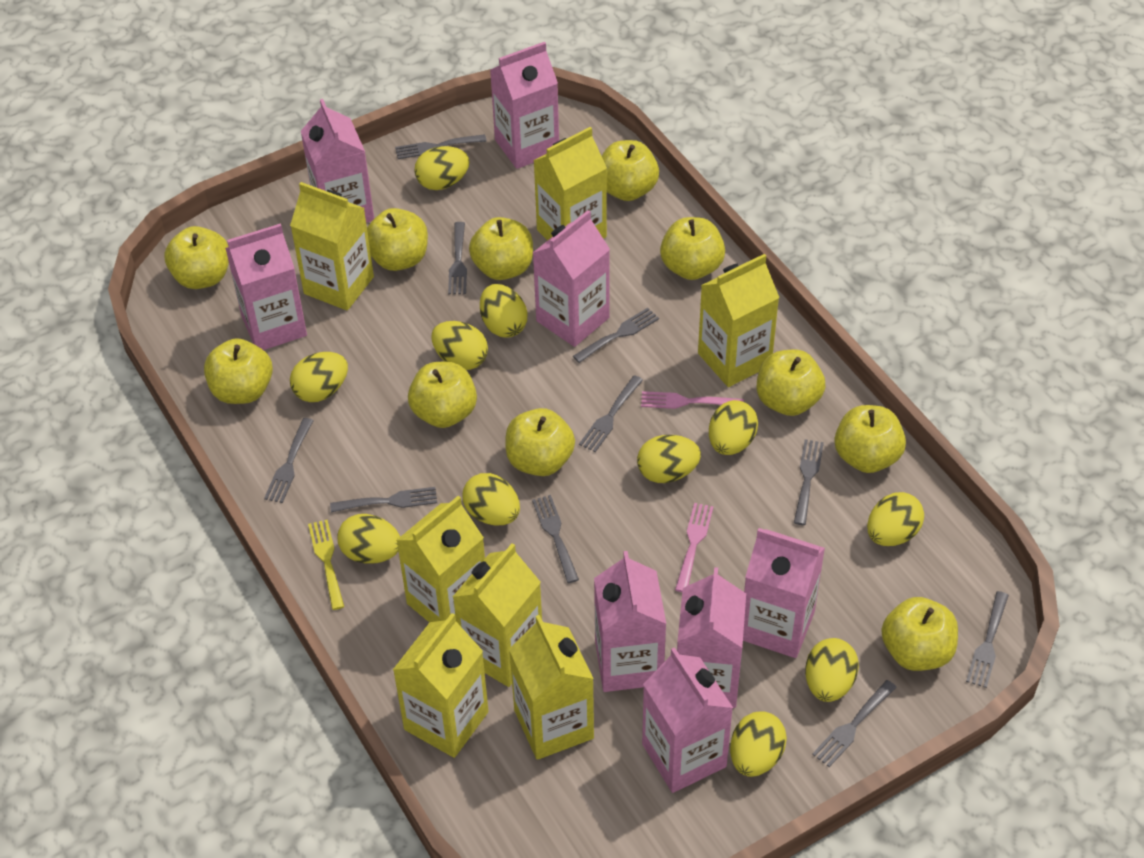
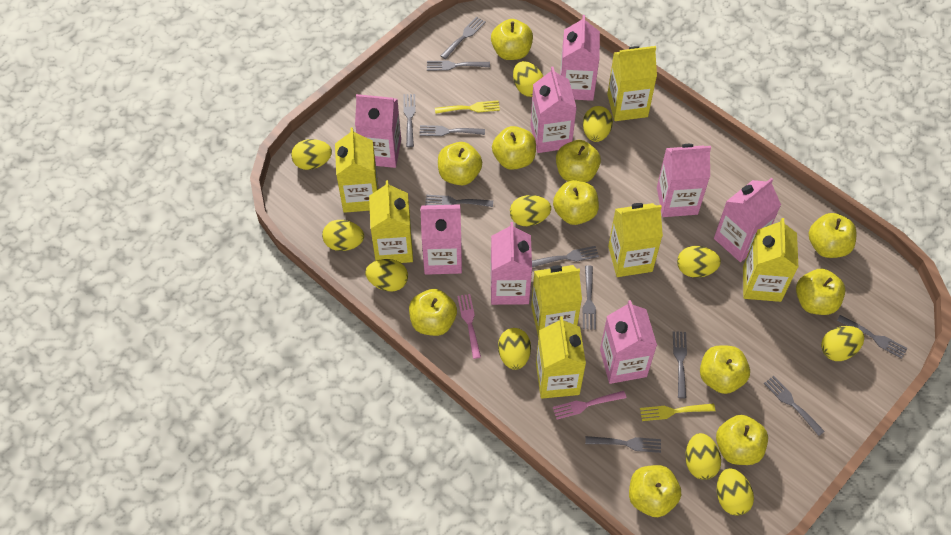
grey fork: [264,418,314,503] [330,487,437,512] [395,134,487,159] [448,222,467,294] [532,495,579,583] [573,308,659,363] [579,375,643,452] [794,439,824,525] [812,680,897,767] [966,591,1009,688] = 10 -> [403,94,416,147] [419,125,485,136] [425,195,493,207] [427,61,490,71] [441,17,486,59] [532,246,599,267] [583,265,596,330] [585,436,661,453] [673,331,687,399] [764,376,825,436] [837,315,907,359] = 11
yellow fork: [308,520,344,610] = 1 -> [435,100,500,114] [640,403,715,421] = 2

